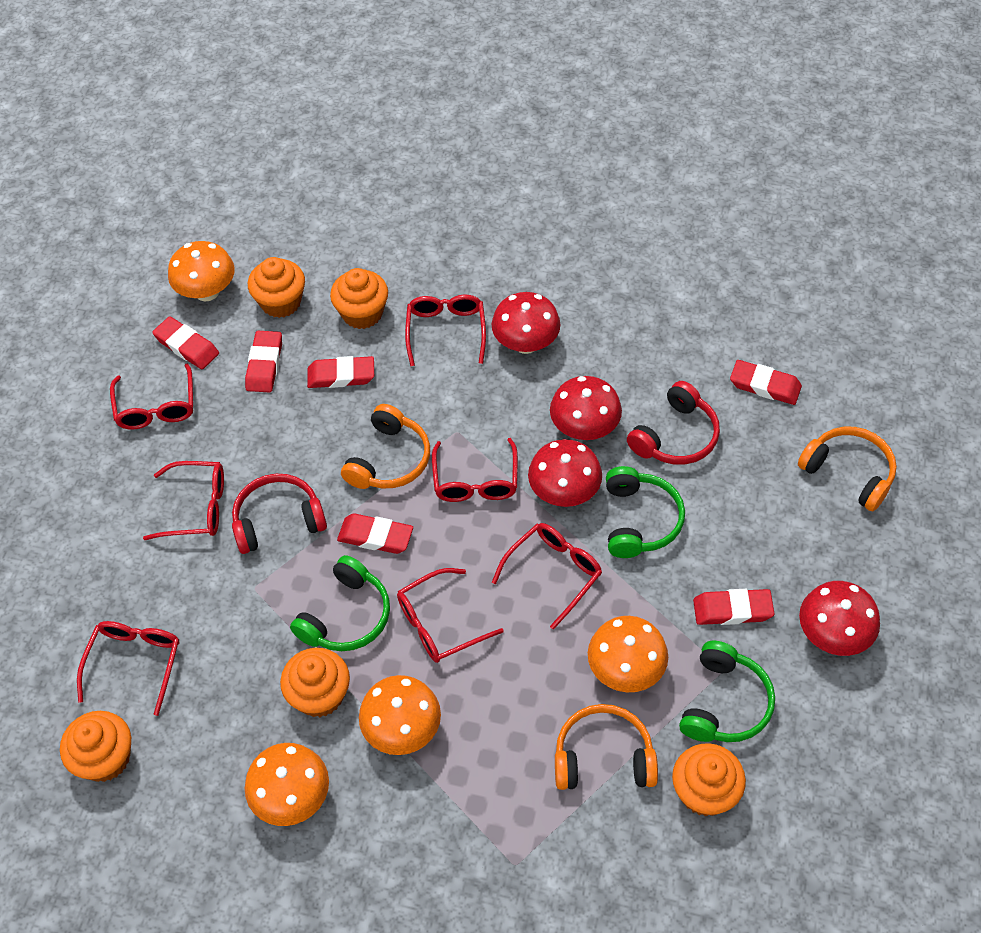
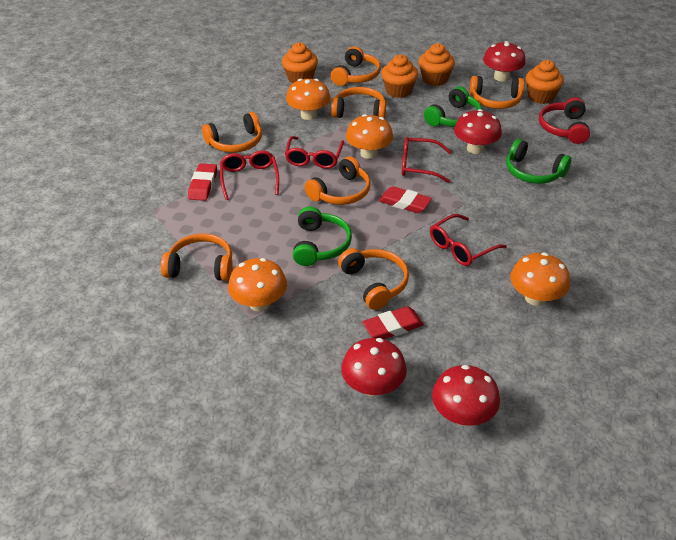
orange cupcake: [60,711,131,782] [248,257,305,318] [280,648,350,717] [330,268,388,329] [672,743,746,816] = 5 -> [282,43,318,83] [381,55,418,98] [419,43,455,86] [526,60,564,104] = 4
orange headphones: [341,404,430,489] [555,704,658,790] [798,427,897,511] = 3 -> [161,233,233,281] [202,112,262,153] [305,156,371,205] [331,46,381,86] [331,87,386,119] [338,248,409,310] [470,76,525,109] = 7
red eraser: [152,316,219,369] [245,331,282,392] [307,356,374,388] [337,513,413,554] [693,589,775,625] [730,360,802,405] = 6 -> [188,163,217,201] [362,306,424,339] [379,186,432,213] = 3
red glasses: [77,621,179,716] [110,363,193,430] [143,461,224,540] [397,568,504,663] [405,295,486,366] [432,438,518,502] [492,523,602,630] = 7 -> [220,151,279,200] [285,136,344,169] [402,137,451,183] [430,214,507,266] = 4
red headphones: [232,474,327,554] [627,381,720,465] = 2 -> [539,97,590,144] = 1

